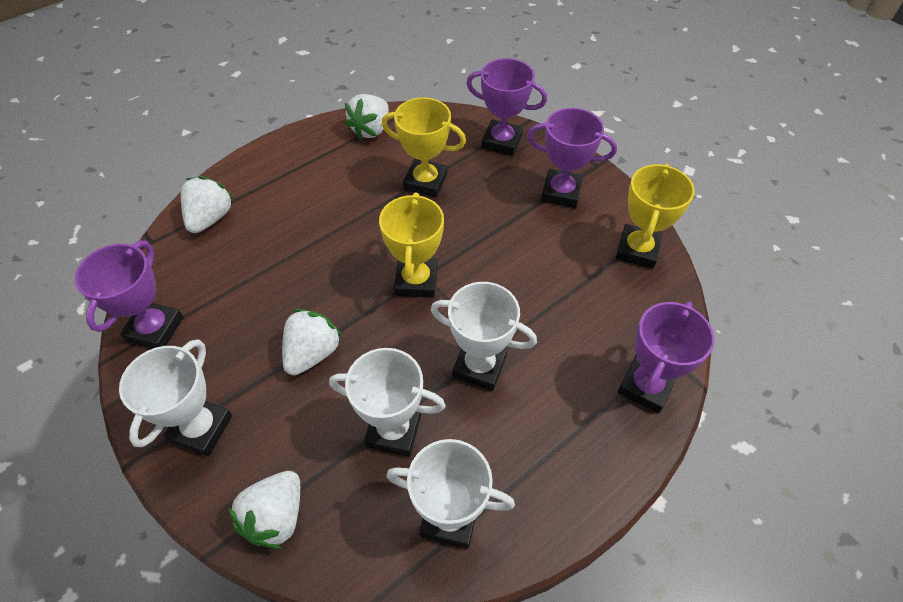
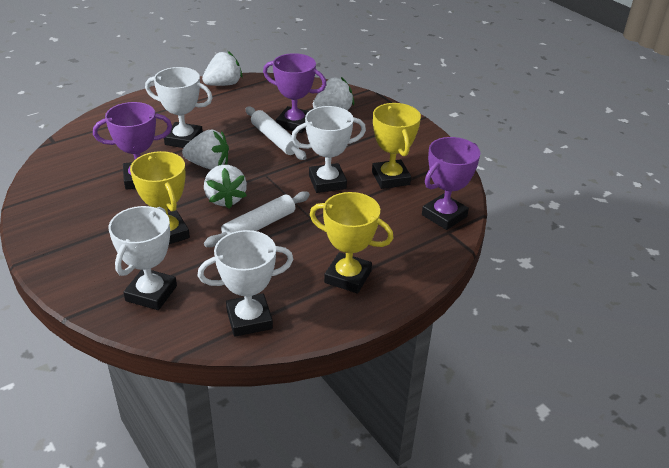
purple trophy: [75,241,183,348] [466,58,547,156] [527,108,617,208] [617,301,715,413] = 4 -> [93,102,172,190] [263,53,327,133] [422,137,480,230] = 3
white rolling pin: none = 0 -> [204,191,310,247] [246,107,307,160] = 2

